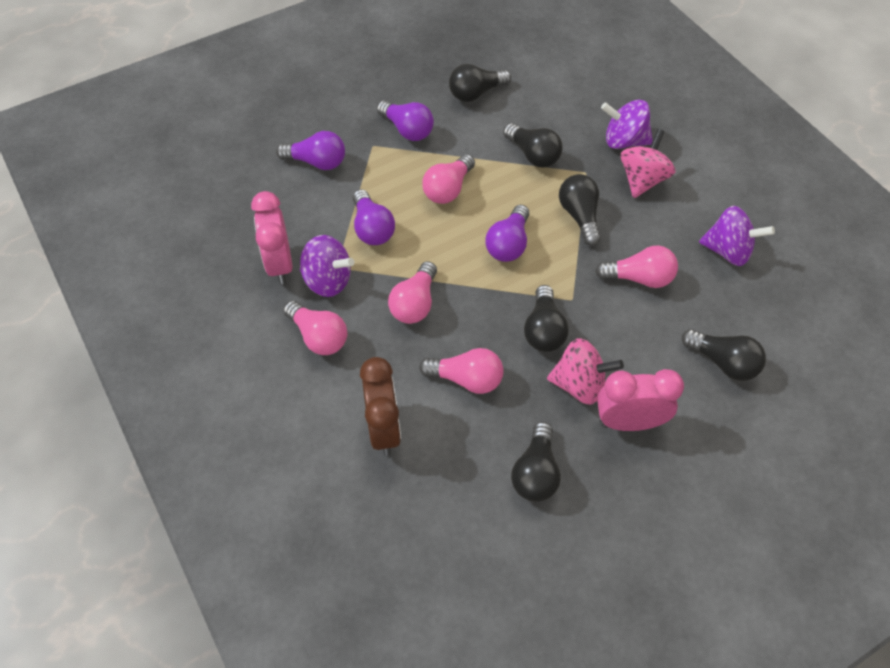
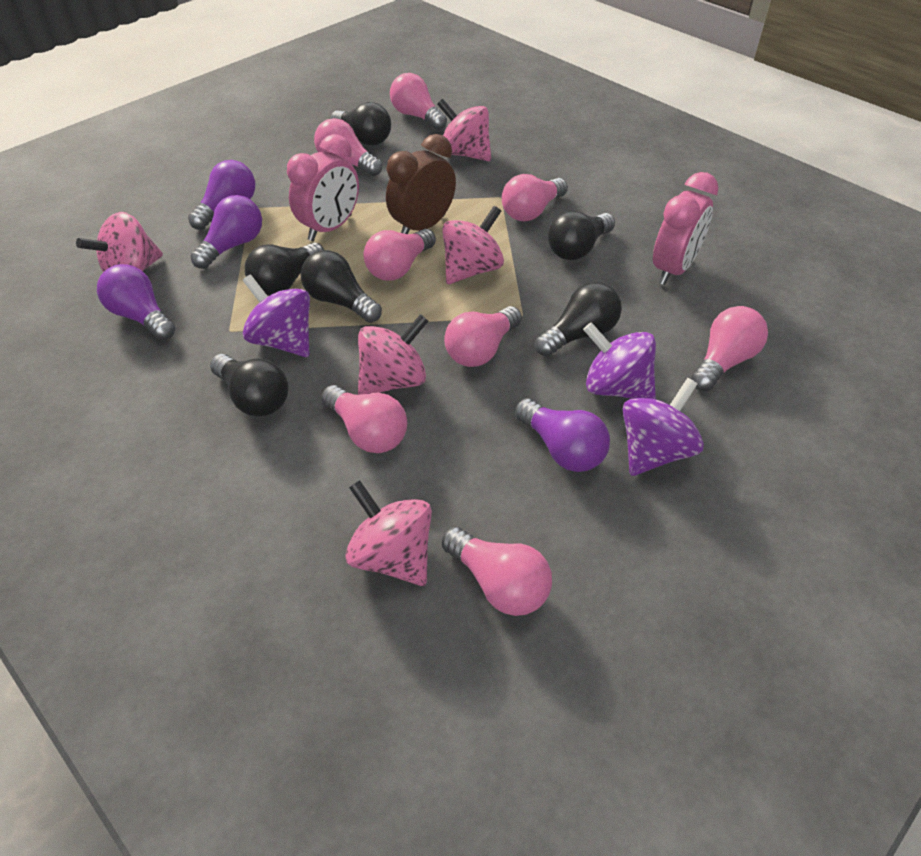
pink light bulb: [283,300,347,355] [388,261,437,324] [419,348,504,394] [422,154,475,204] [595,246,678,288] = 5 -> [314,118,382,176] [321,385,407,453] [364,229,436,281] [390,73,447,130] [442,527,552,616] [444,306,522,367] [502,174,568,222] [691,306,768,391] = 8
pink spinning top: [547,338,624,405] [621,129,676,198] = 2 -> [76,212,163,272] [345,480,432,586] [358,314,428,395] [437,99,491,161] [442,206,504,284] = 5

